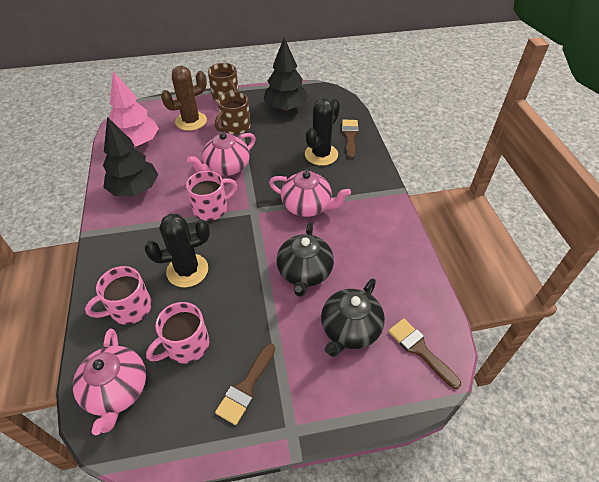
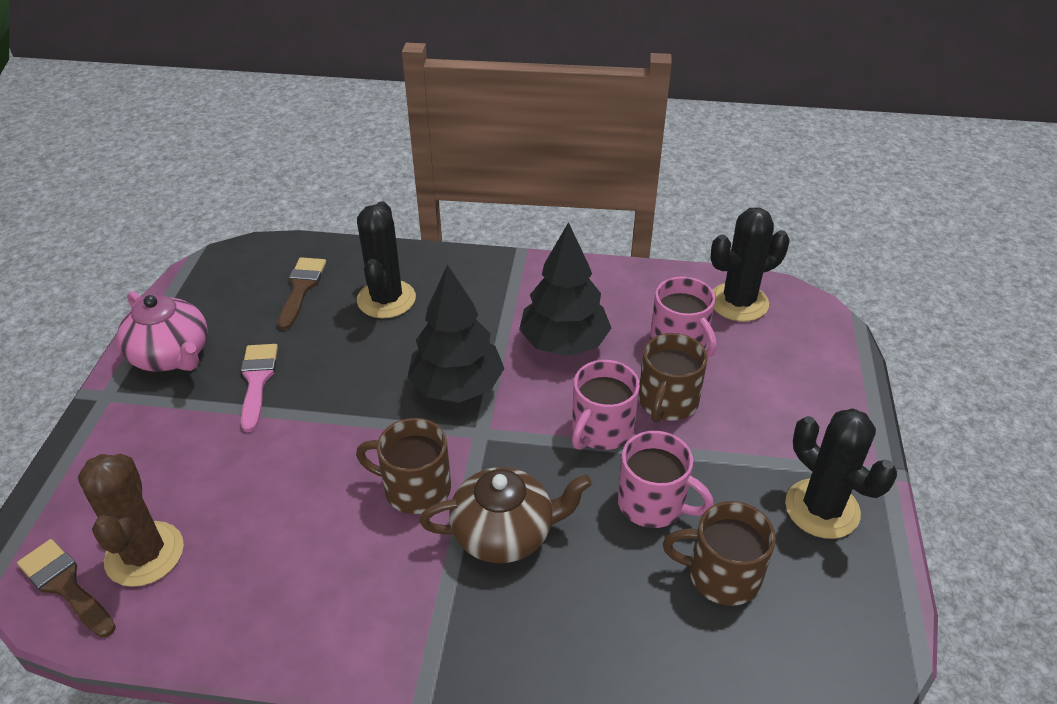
black cactus: [144,214,210,287] [305,98,340,166] = 2 -> [357,202,416,318] [710,208,789,322] [785,408,897,539] = 3
black teapot: [276,222,334,297] [321,278,385,357] = 2 -> none = 0
brown brush: [215,343,275,425] [342,120,359,159] [388,318,461,389] = 3 -> [17,539,116,638] [278,257,326,330] = 2
brown mug: [208,63,239,102] [215,91,251,135] = 2 -> [356,418,451,514] [639,333,708,423] [663,501,776,606] = 3
brown teapot: none = 0 -> [420,467,592,563] = 1
pink brush: none = 0 -> [241,344,278,432] = 1
pink teapot: [73,329,146,435] [187,132,256,176] [269,171,351,217] = 3 -> [117,291,208,372] = 1
pink tree: [109,71,159,146] = 1 -> none = 0

